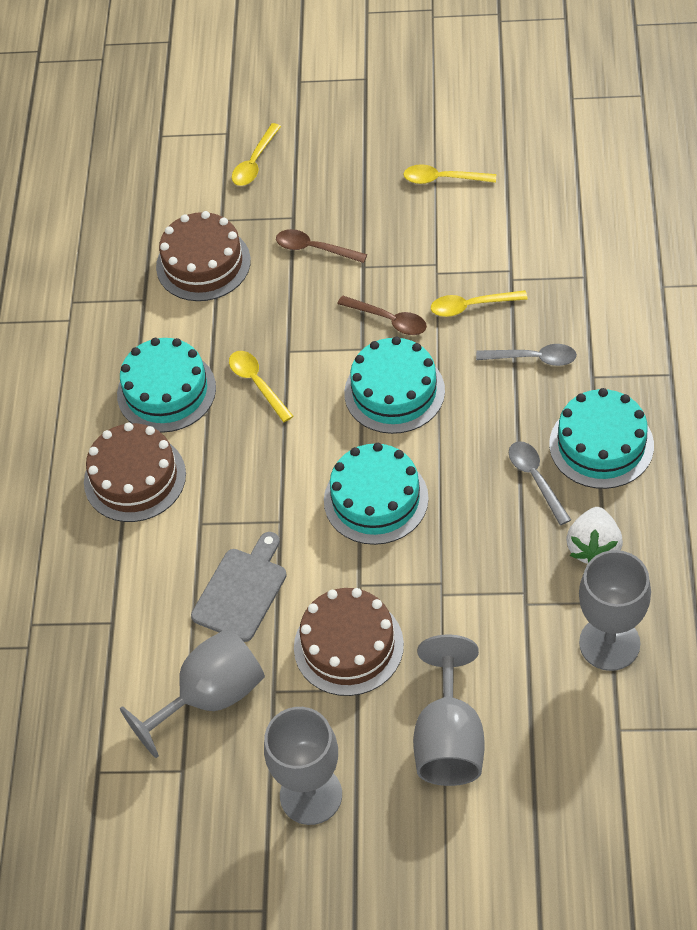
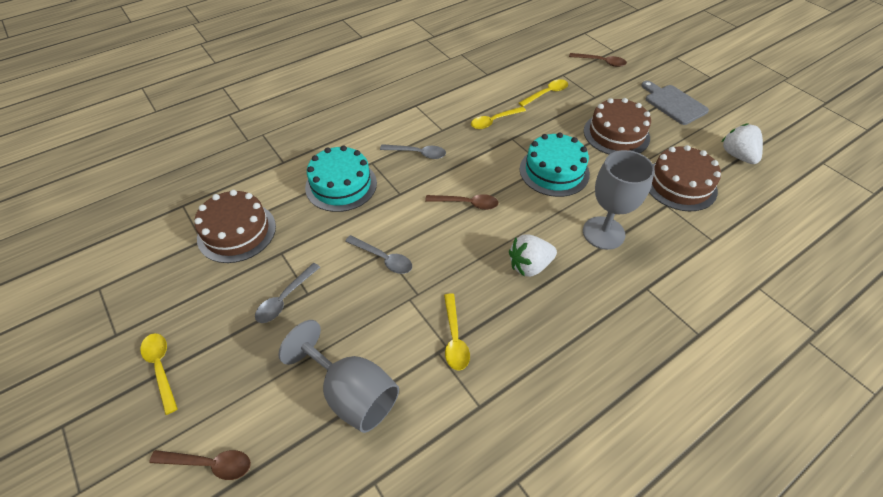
brown spoon: [276,229,367,263] [337,296,427,335] = 2 -> [149,450,251,480] [425,194,499,210] [569,53,627,67] = 3
grey goblet: [120,628,265,758] [264,707,342,825] [413,635,484,786] [579,550,651,671] = 4 -> [278,320,399,433] [583,150,655,250] = 2
grey spoon: [476,344,577,366] [509,441,571,525] = 2 -> [255,263,320,323] [345,235,412,274] [380,144,446,159] = 3
turquoise cake: [117,338,216,433] [324,443,429,545] [344,337,445,434] [549,388,654,489] = 4 -> [305,145,377,212] [520,132,590,197] = 2
white strawberry: [566,507,623,564] = 1 -> [509,234,557,277] [722,123,763,164] = 2

